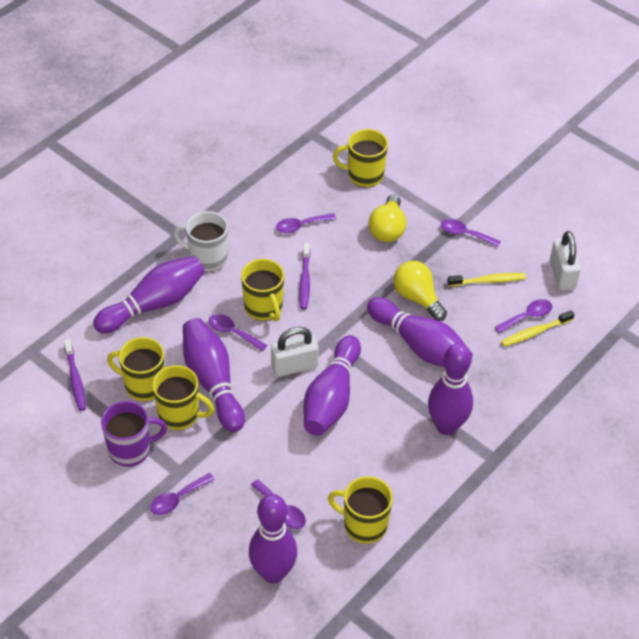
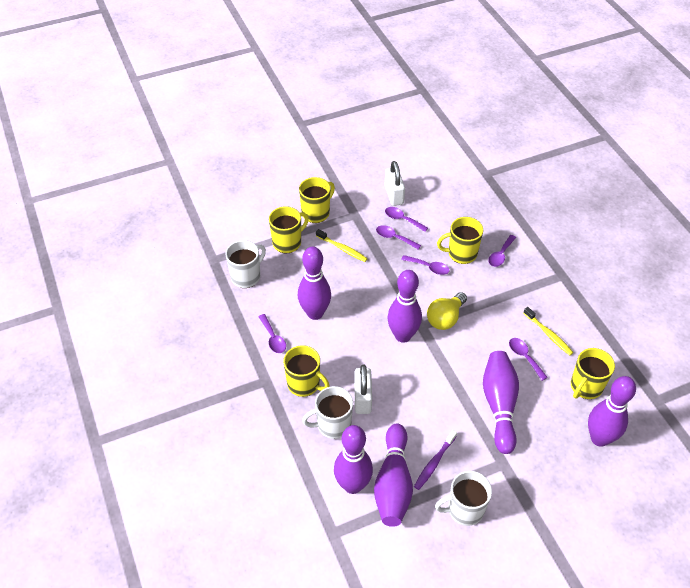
purple mug: [101,401,167,467] = 1 -> none = 0
purple toothbrush: [64,339,86,411] [299,243,310,310] = 2 -> [414,430,457,490] = 1
white mug: [174,211,228,272] = 1 -> [225,240,266,288] [302,386,353,439] [435,471,492,526] = 3
yellow light bulb: [369,194,406,242] [394,261,447,321] = 2 -> [427,292,467,330] = 1

